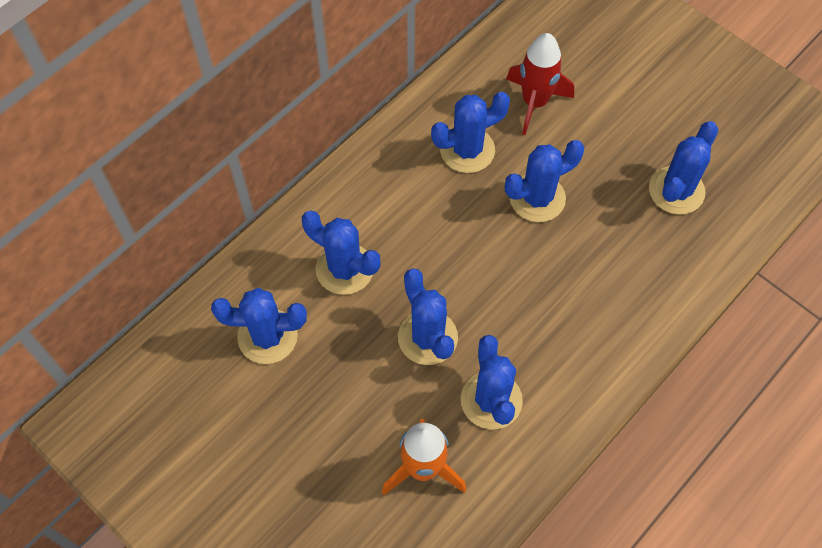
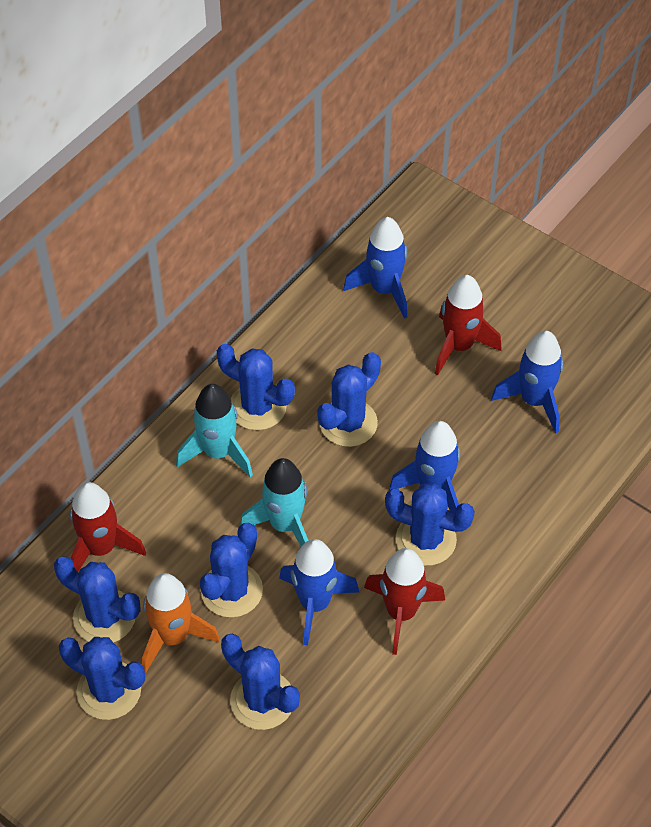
blue rocket: none = 0 -> [279,539,359,646] [343,217,407,319] [389,421,460,512] [491,331,563,433] = 4
red rocket: [506,33,574,135] = 1 -> [70,482,146,572] [364,548,445,655] [435,275,502,375] = 3
turquoise rocket: none = 0 -> [176,384,253,478] [240,458,308,547] = 2

